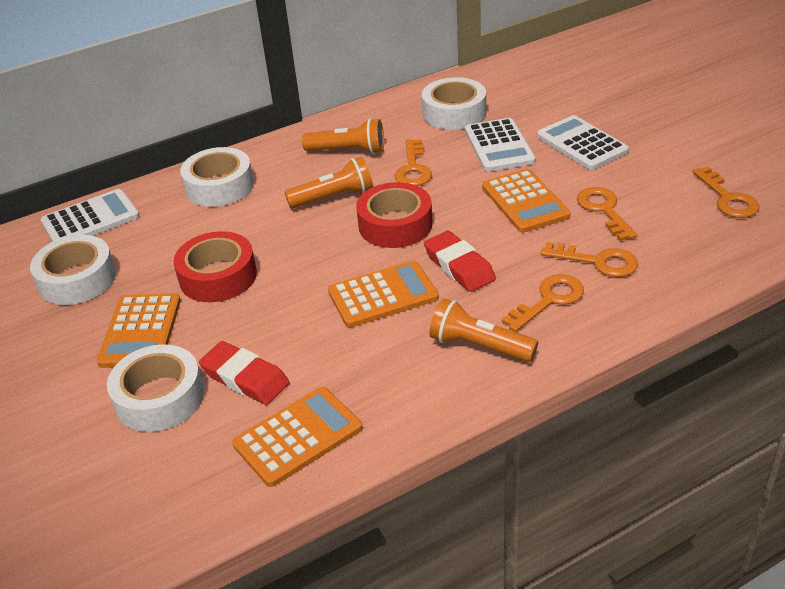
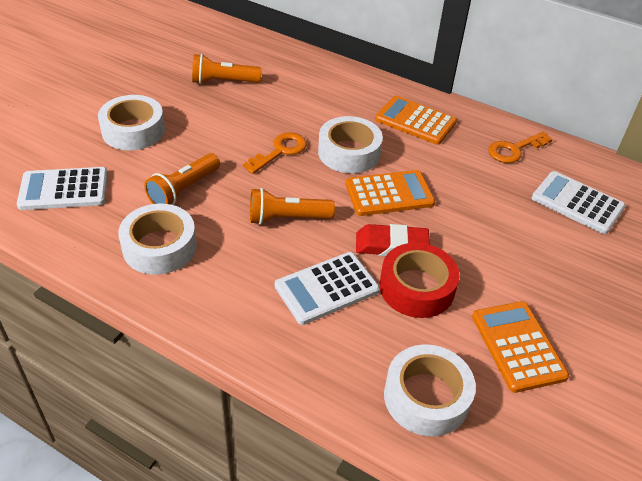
orange calculator: [97,293,181,368] [232,387,363,487] [328,260,439,327] [482,169,571,233] = 4 -> [345,170,435,216] [375,96,457,145] [472,301,569,393] = 3
orange key: [395,139,432,186] [502,274,584,332] [541,242,638,277] [577,187,638,241] [692,167,759,218] = 5 -> [243,132,307,174] [488,131,553,163] = 2
red eraser: [199,341,290,405] [424,231,496,292] = 2 -> [356,224,430,256] = 1
red tape: [174,231,257,302] [356,182,432,248] = 2 -> [380,243,460,318] = 1

